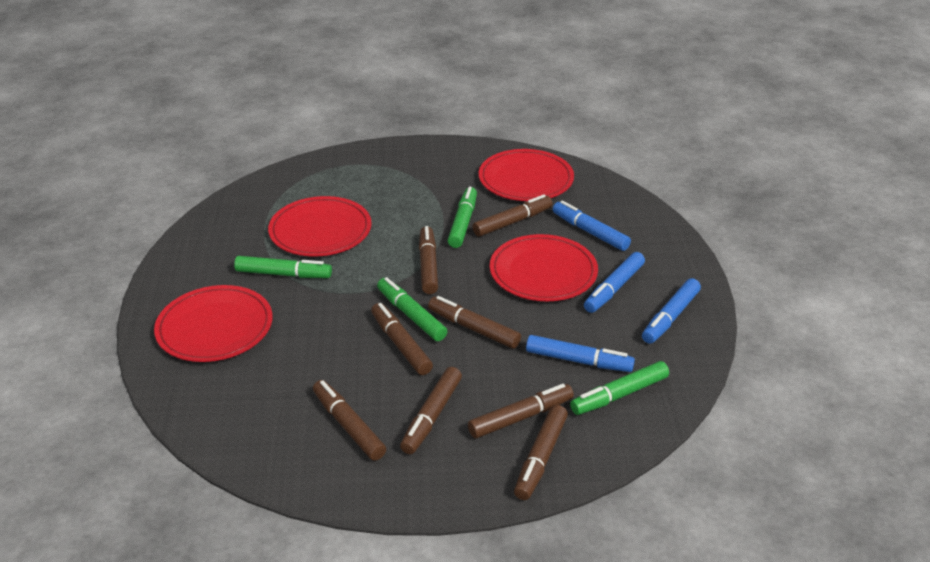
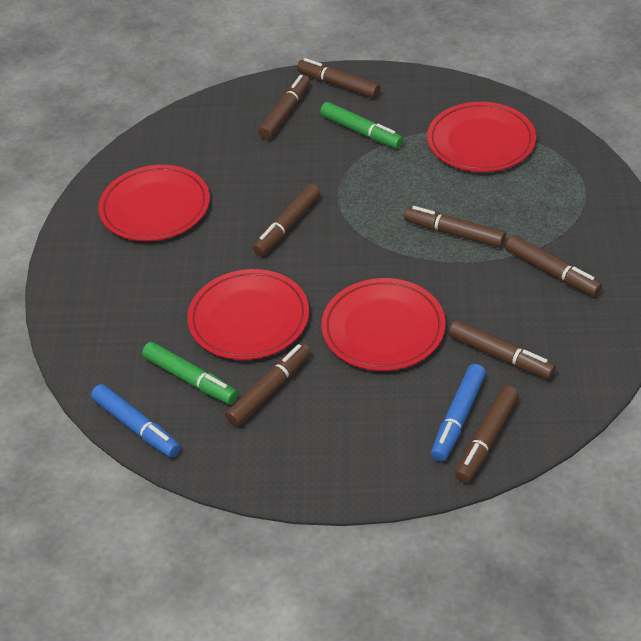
blue marker: [526,335,635,372] [553,201,631,251] [584,252,645,313] [642,278,701,344] = 4 -> [91,384,180,458] [431,364,486,461] = 2
green marker: [234,256,332,278] [377,277,447,341] [448,186,477,248] [570,361,669,415] = 4 -> [142,342,238,404] [320,102,403,149] = 2

